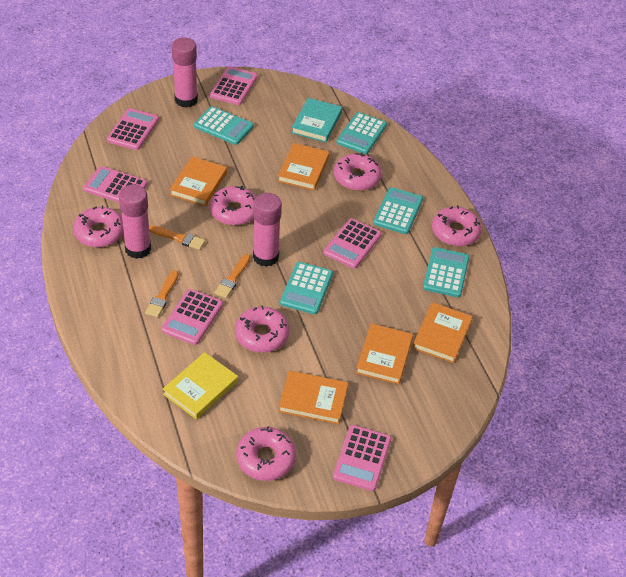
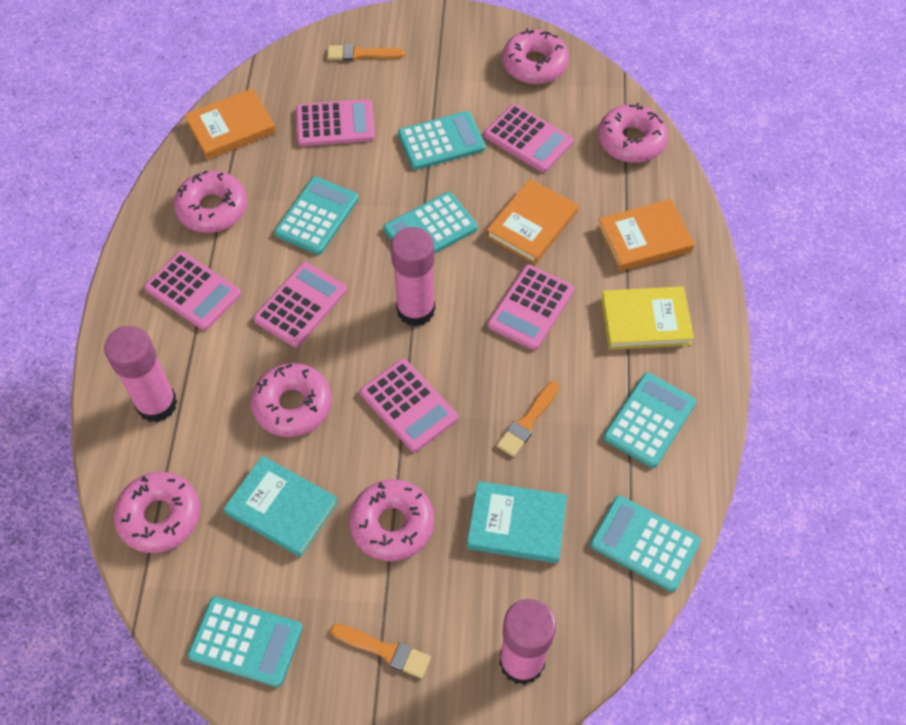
orange book: [170,157,227,206] [278,143,330,191] [278,370,348,424] [356,323,413,384] [412,302,473,363] = 5 -> [184,88,276,160] [486,179,578,264] [597,199,695,271] = 3
turquoise book: [292,98,342,142] = 1 -> [223,455,338,557] [467,481,567,563] = 2
turquoise calculator: [194,106,254,145] [280,262,333,314] [336,112,387,154] [373,187,423,234] [423,247,469,297] = 5 -> [188,597,303,687] [274,177,358,255] [384,192,477,254] [398,111,485,170] [590,496,701,592] [603,373,696,468] = 6

